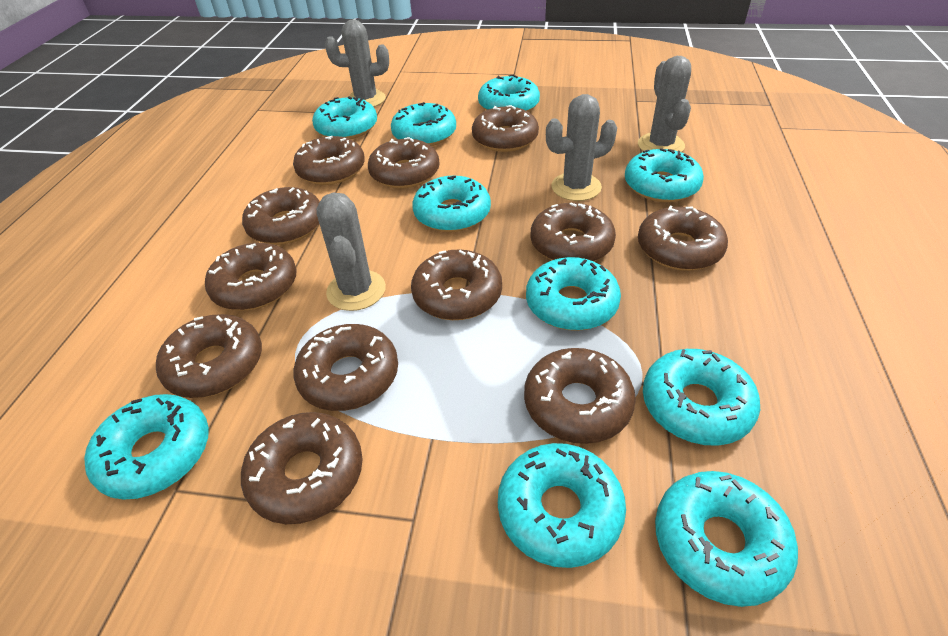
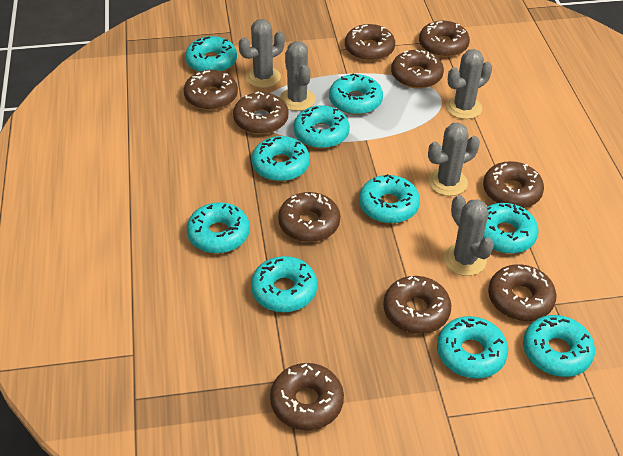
brown donut: [156,314,262,398] [205,243,297,310] [241,412,363,524] [242,187,320,245] [293,136,365,185] [293,324,398,411] [368,137,440,188] [411,249,502,320] [472,105,539,152] [524,348,636,444] [530,203,616,261] [638,206,728,271] = 12 -> [184,70,238,110] [233,91,288,134] [270,363,344,430] [278,192,340,242] [345,24,395,61] [383,276,452,334] [391,50,444,89] [419,21,470,57] [483,161,544,208] [488,264,557,321] = 10
grey cactus: [316,193,386,311] [325,19,389,107] [546,94,617,201] [638,56,691,152] = 4 -> [239,19,285,88] [280,41,315,111] [428,123,480,196] [444,195,494,276] [446,49,492,119] = 5

